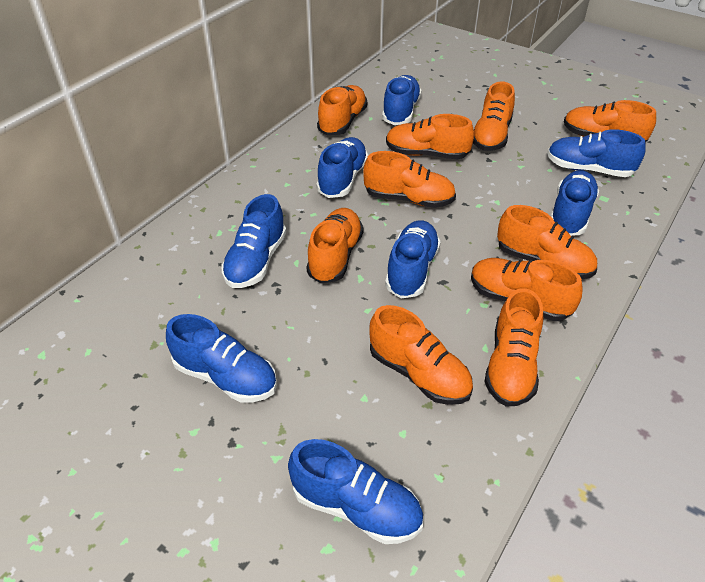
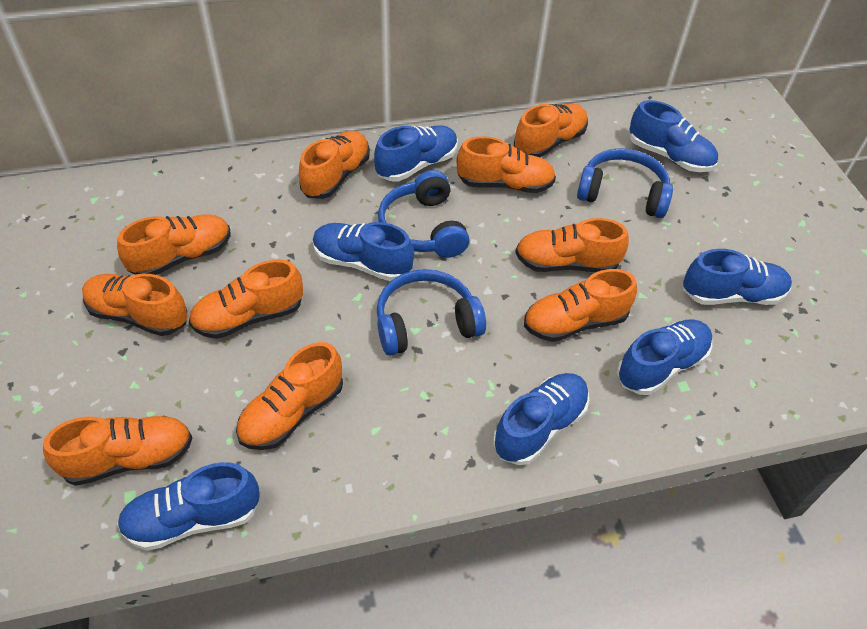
blue headphones: none = 0 -> [377,269,486,356] [378,170,469,258] [577,148,673,218] = 3
blue shoe: [166,314,277,402] [221,194,286,288] [288,439,423,544] [316,137,368,198] [382,75,422,125] [385,220,441,298] [547,129,646,177] [551,170,599,236] = 8 -> [117,462,260,551] [313,222,414,281] [374,125,458,182] [493,373,589,465] [617,319,712,395] [629,100,718,172] [683,249,792,305] = 7

